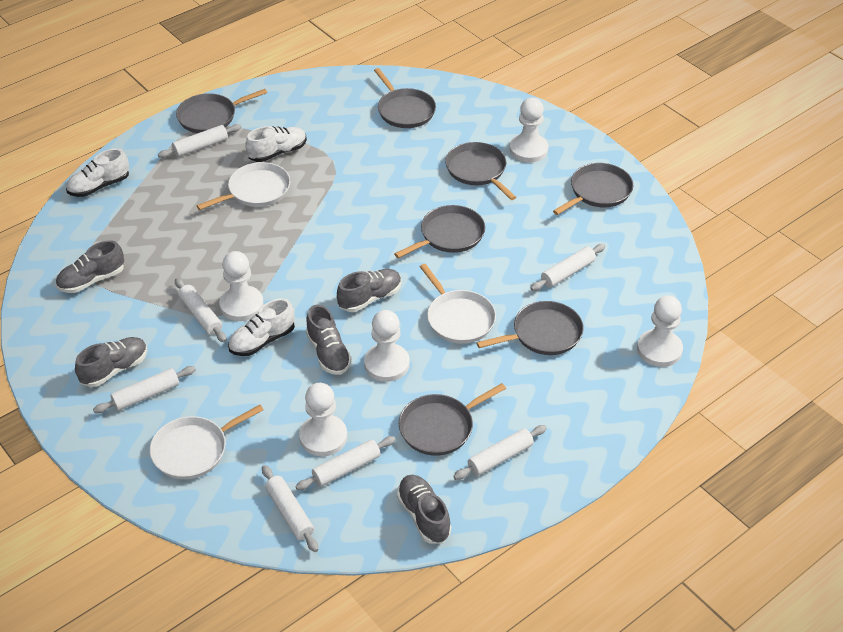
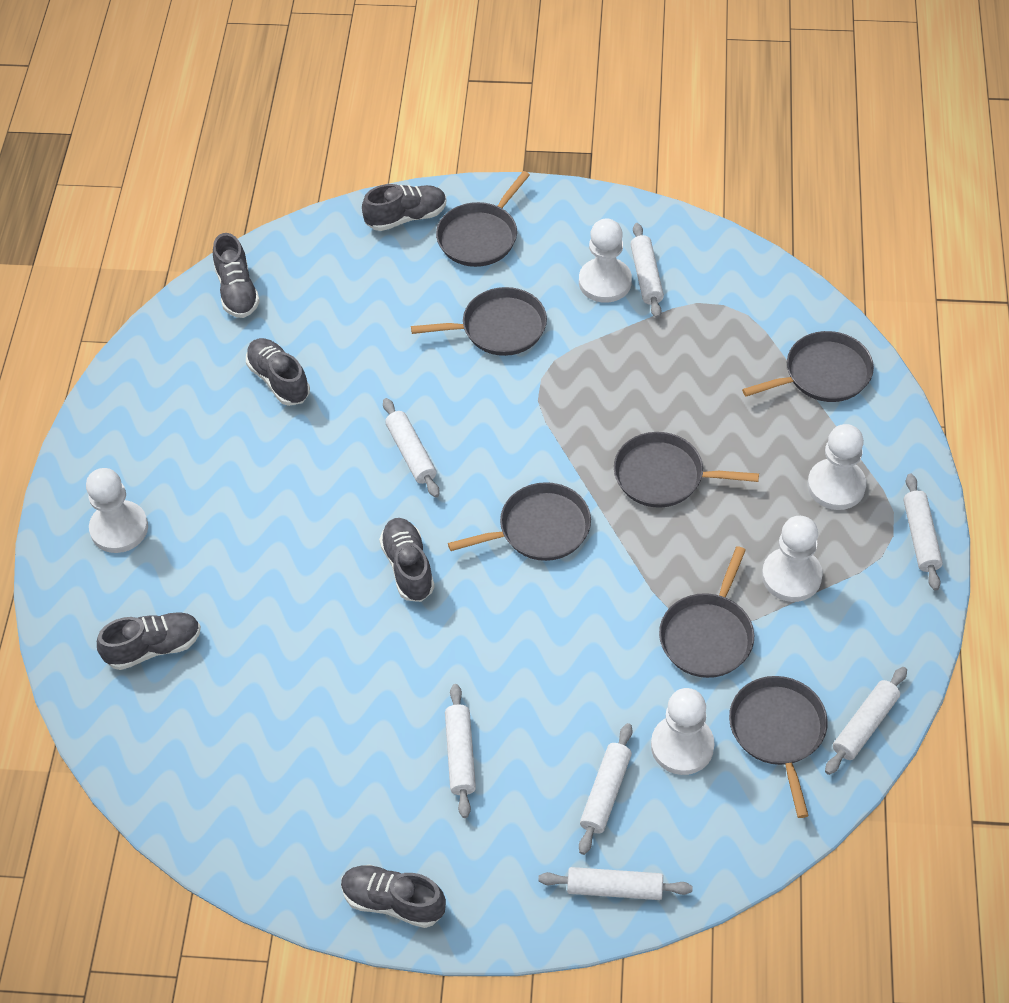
grey shoe: [56,240,124,293] [75,337,148,387] [306,305,352,375] [337,269,402,312] [397,475,451,544] = 5 -> [97,612,201,670] [213,233,260,318] [246,338,310,406] [341,865,446,928] [362,184,446,231] [379,518,435,602] = 6
white pan: [150,405,264,479] [197,162,290,210] [420,264,496,344] = 3 -> none = 0
white shoe: [66,149,129,197] [228,298,295,356] [245,126,307,162] = 3 -> none = 0

